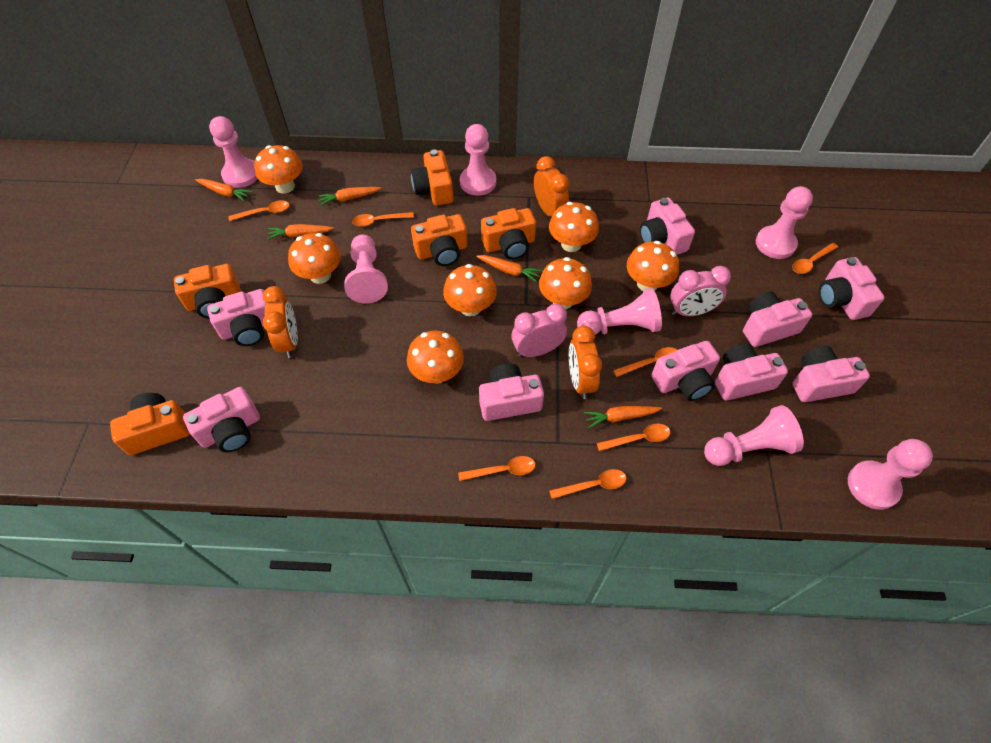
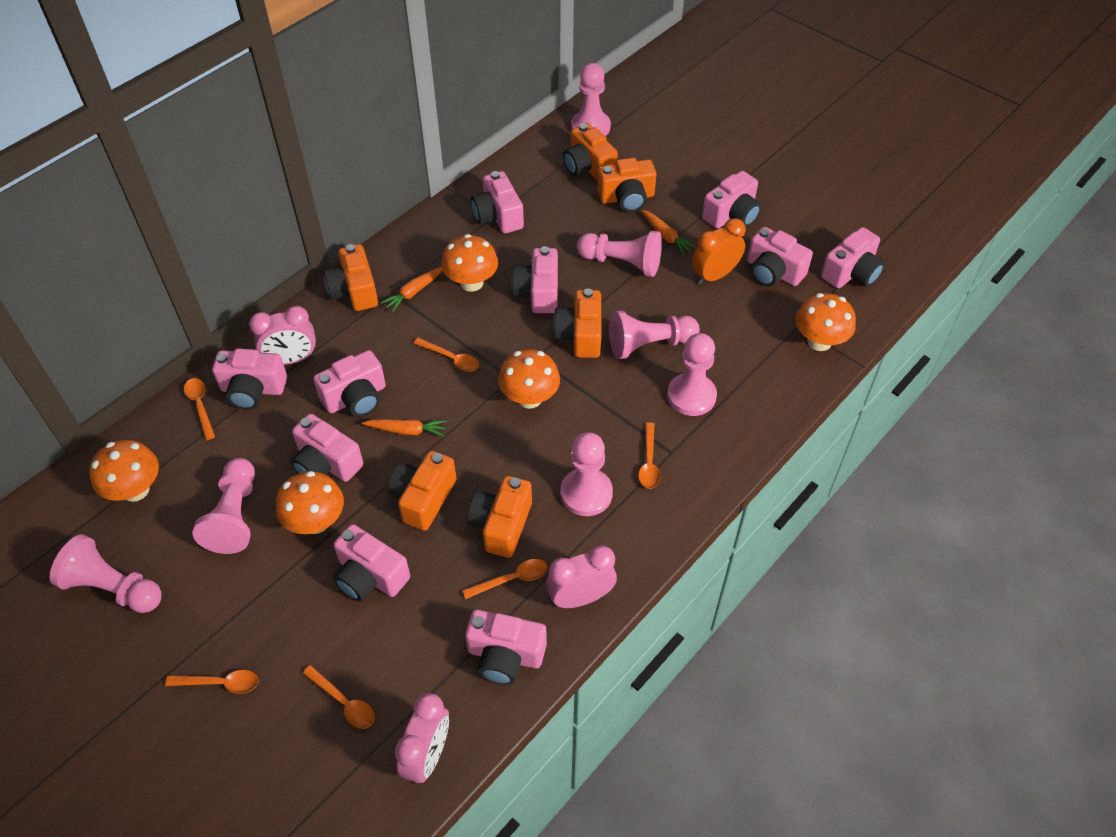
orange camera: [110,393,190,455] [174,264,241,319] [411,149,453,206] [411,214,468,266] [481,208,536,260] = 5 -> [324,244,378,311] [388,451,456,531] [467,476,532,558] [553,288,601,358] [563,123,618,180] [597,158,656,212] = 6
orange carrot: [195,179,253,201] [267,224,334,240] [318,187,382,206] [476,255,542,282] [584,406,662,428] = 5 -> [362,419,447,437] [381,267,442,312] [641,210,696,255] = 3
orange clock: [263,286,298,358] [534,156,569,216] [569,326,602,399] = 3 -> [692,218,746,285] = 1
orange mushroom: [254,145,303,194] [288,233,341,284] [407,331,464,384] [443,264,497,317] [539,257,592,309] [549,202,599,252] [627,241,679,291] = 7 -> [89,440,159,502] [276,471,344,534] [441,234,498,292] [498,349,560,409] [796,293,856,351] = 5
orange spoon: [228,200,290,221] [352,212,414,227] [458,456,535,481] [549,469,627,499] [596,424,671,451] [613,347,678,377] [792,243,838,274] = 7 -> [165,670,259,694] [184,378,215,440] [303,665,375,729] [413,338,479,372] [462,559,547,599] [638,422,661,489] = 6
pink camera: [183,387,260,452] [207,289,266,346] [479,363,544,421] [640,198,695,255] [651,341,720,401] [715,343,788,401] [743,292,812,347] [793,346,870,402] [819,257,885,320] = 9 -> [212,349,287,410] [291,414,363,482] [313,350,386,417] [333,524,410,602] [465,610,547,685] [471,171,524,234] [511,246,558,313] [702,171,761,229] [747,227,813,287] [821,227,885,288] = 10
pink clock: [511,304,567,357] [670,266,731,316] = 2 -> [249,306,316,365] [395,693,449,784] [546,545,617,608] = 3

